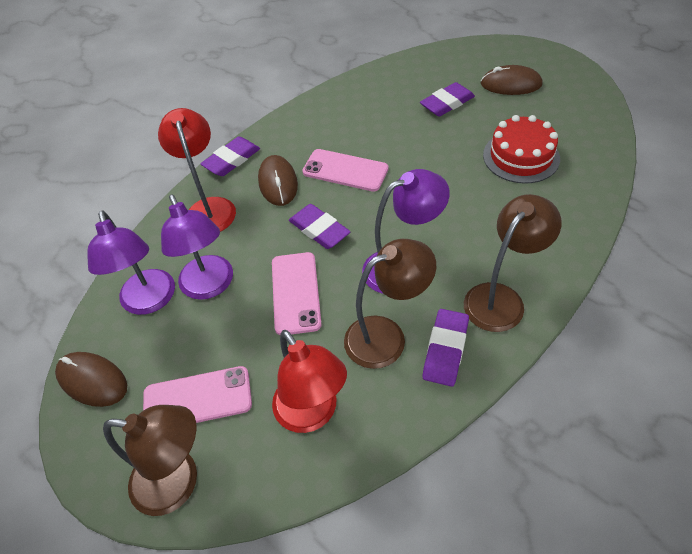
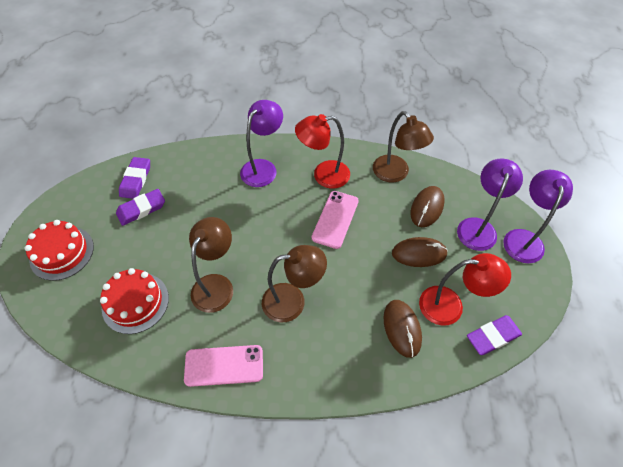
pink phone: [143,366,252,423] [272,252,322,335] [302,149,389,192] = 3 -> [184,345,263,387] [312,191,359,249] = 2
purple eraser: [200,137,260,176] [289,204,351,249] [420,82,475,117] [423,309,469,387] = 4 -> [116,189,165,226] [119,157,150,199] [467,315,522,355] = 3
red cake: [483,115,560,184] = 1 -> [25,220,94,281] [100,268,169,334] = 2

